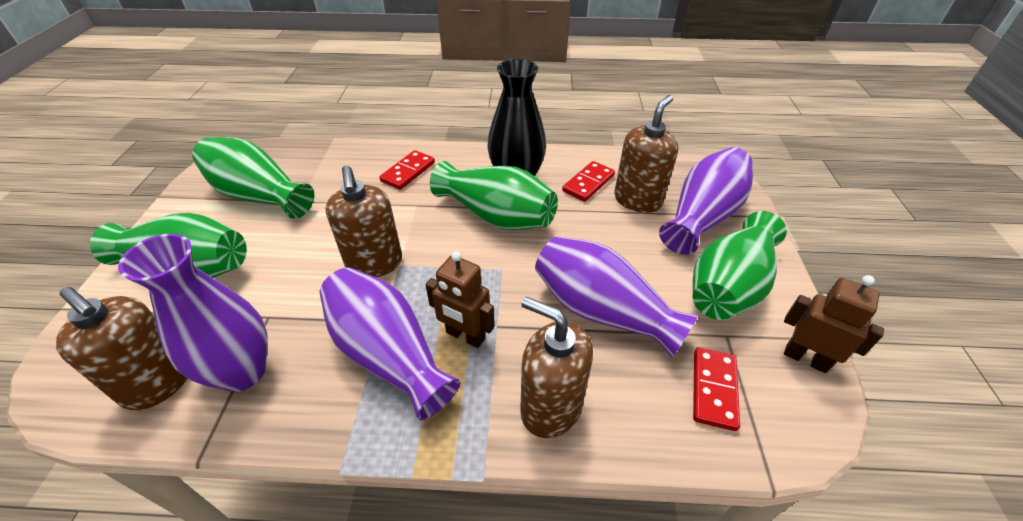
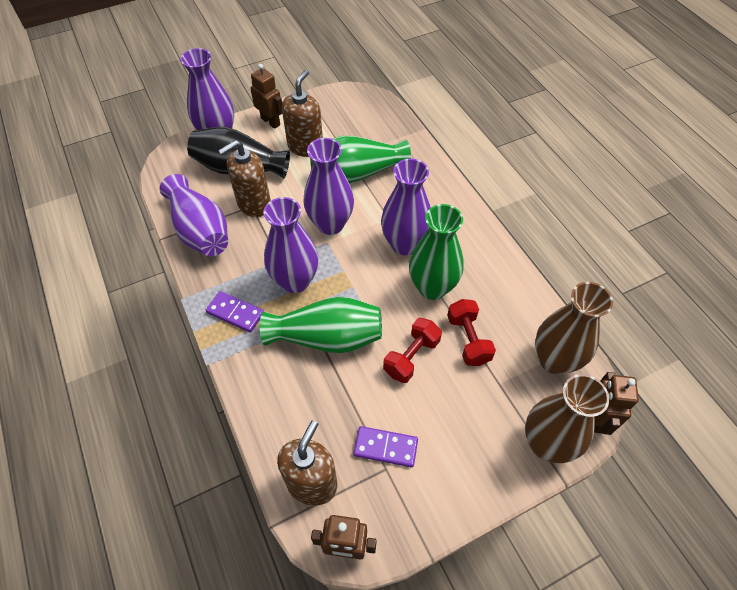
brown robot: [426,251,495,348] [784,275,884,373] = 2 -> [250,64,282,129] [311,515,377,560] [594,372,639,435] = 3
brown soap dispenser: [56,287,187,410] [326,165,402,277] [520,296,593,438] [614,95,678,213] = 4 -> [218,140,271,217] [277,420,337,506] [282,70,323,157] = 3
brown vase: none = 0 -> [525,374,609,463] [535,282,613,374] = 2
green vase: [90,213,247,278] [192,137,314,219] [430,161,558,230] [693,211,787,320] = 4 -> [260,297,382,353] [310,136,411,183] [409,204,464,300] = 3
purple domino: none = 0 -> [206,291,264,333] [354,426,418,467] = 2
purple vase: [118,233,268,392] [320,267,460,420] [535,236,698,357] [659,147,753,255] = 4 -> [160,174,228,256] [180,48,234,130] [264,197,318,293] [303,138,354,235] [381,159,431,255] = 5
red domino: [379,150,435,190] [562,161,615,202] [693,347,740,431] = 3 -> none = 0
red dumbbell: none = 0 -> [383,318,442,383] [447,299,496,366] = 2

